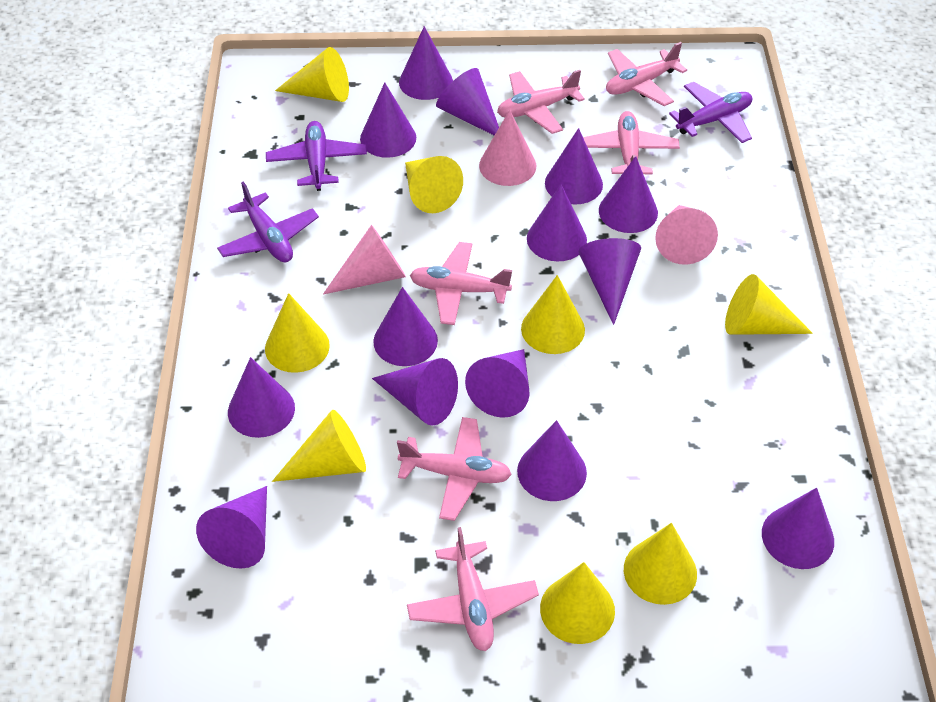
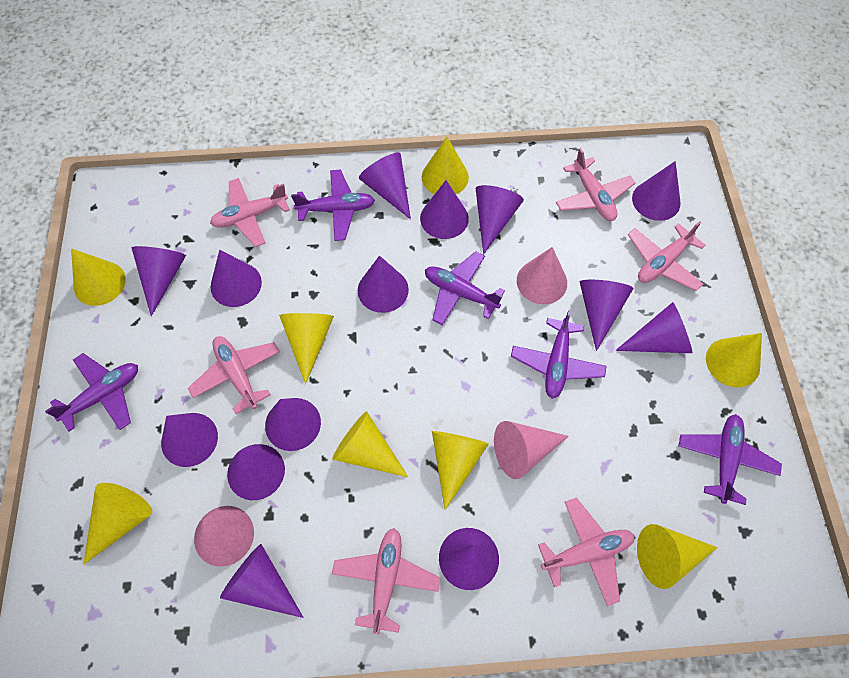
purple plane: [217,181,319,262] [266,121,367,191] [669,82,752,143] = 3 -> [45,353,138,431] [291,169,375,241] [425,251,505,325] [511,309,607,399] [678,414,782,505] = 5

